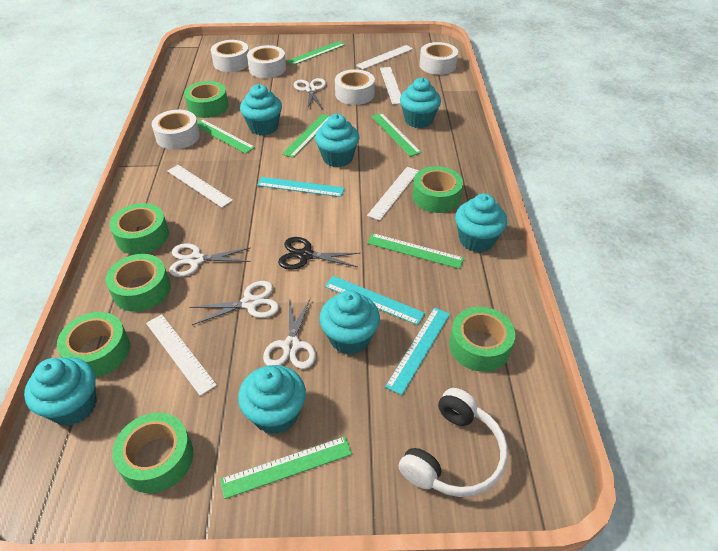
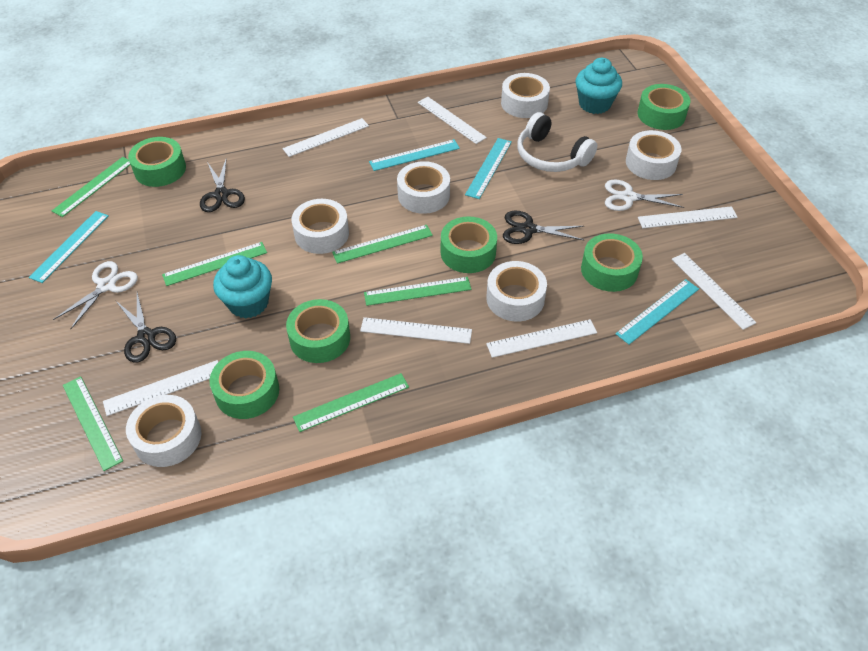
black scissors: [278,237,360,270] = 1 -> [115,293,176,363] [200,158,245,212] [503,210,584,244] = 3
green tape: [57,312,130,377] [106,254,171,312] [110,203,169,254] [112,413,193,493] [184,81,228,118] [412,166,463,213] [449,307,515,372] = 7 -> [128,137,186,187] [210,351,279,419] [286,299,350,363] [441,216,497,273] [581,233,643,292] [638,84,690,130] = 6
turquoise cupcake: [24,357,97,426] [238,365,306,434] [240,84,282,136] [315,114,359,167] [319,290,380,355] [400,77,441,128] [455,194,507,252] = 7 -> [213,255,272,319] [576,58,622,114] = 2
turquoise ruler: [257,177,344,197] [325,276,425,325] [385,307,450,395] = 3 -> [29,211,109,283] [369,139,460,171] [465,138,512,199] [615,279,699,344] = 4
white ruler: [146,314,217,396] [167,165,233,207] [356,45,413,70] [367,167,419,220] [380,67,401,104] = 5 -> [103,360,218,416] [283,118,369,157] [360,317,472,344] [418,97,487,144] [486,319,597,358] [638,206,738,228] [672,253,757,330] = 7
white scissors: [169,243,251,277] [189,281,279,325] [263,298,316,369] [293,78,326,110] = 4 -> [53,261,138,329] [605,179,684,211] = 2
white tape: [152,110,200,150] [211,40,249,72] [247,45,286,78] [335,69,375,105] [419,42,458,75] = 5 -> [126,395,201,467] [292,199,349,254] [397,161,450,214] [486,261,547,321] [501,73,550,118] [626,130,682,180] = 6

